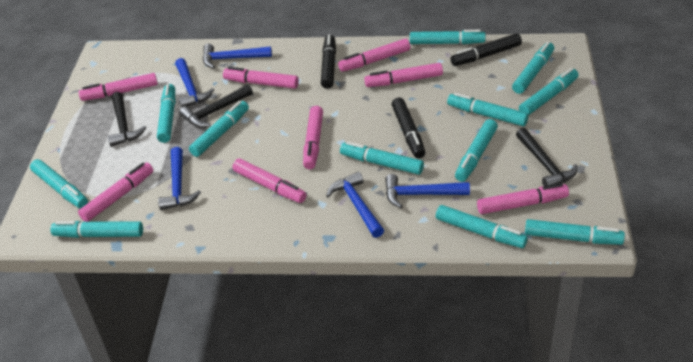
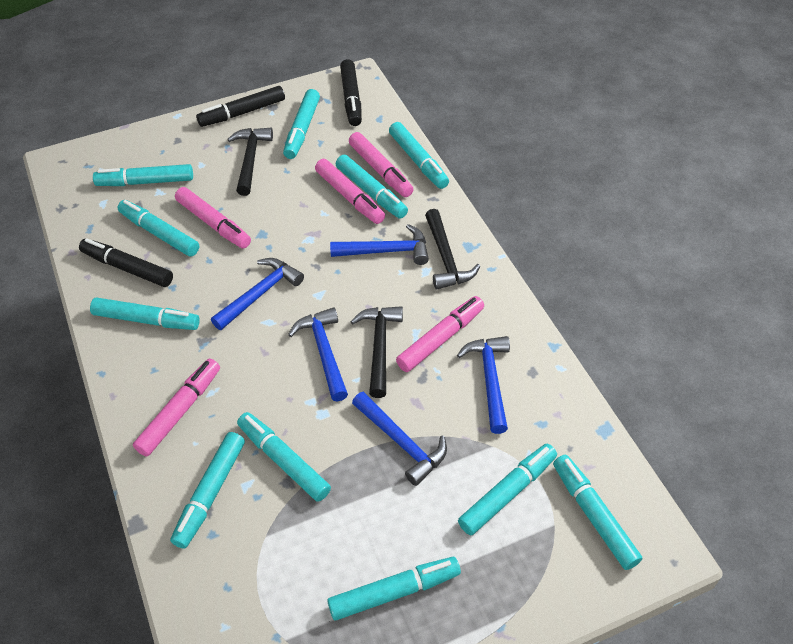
pink marker: [78,162,153,222] [79,73,158,101] [223,67,299,89] [232,158,307,203] [303,106,323,169] [338,38,410,72] [364,63,443,87] [477,183,569,214] = 8 -> [133,358,220,456] [175,187,251,249] [315,159,385,224] [349,132,414,197] [396,296,484,372] = 5
turquoise marker: [30,159,88,209] [50,221,143,238] [157,84,175,143] [189,101,249,157] [340,142,424,175] [410,30,486,44] [436,205,528,248] [447,93,529,126] [455,119,498,182] [512,42,554,94] [519,68,579,115] [525,219,625,245] = 12 -> [90,297,200,330] [93,164,193,186] [117,200,199,257] [170,432,245,549] [237,412,331,502] [283,89,320,159] [327,557,461,621] [336,155,408,219] [389,122,449,189] [458,443,557,535] [553,455,642,570] = 11

